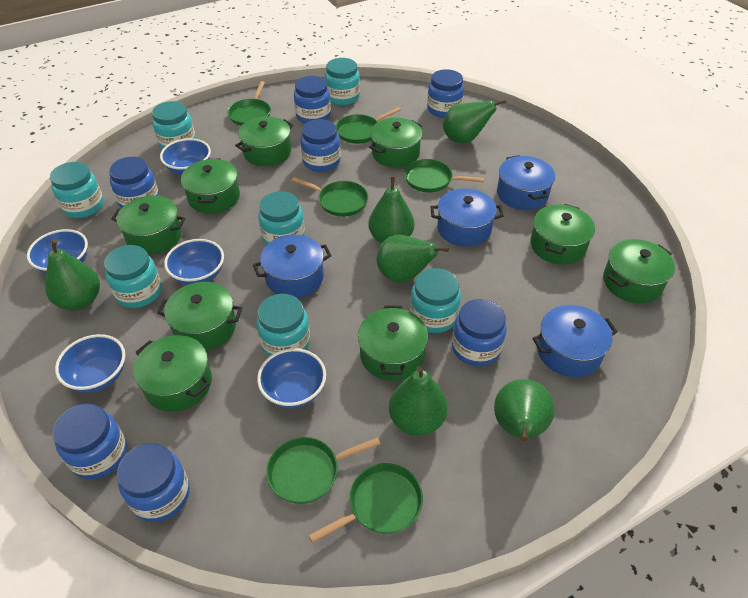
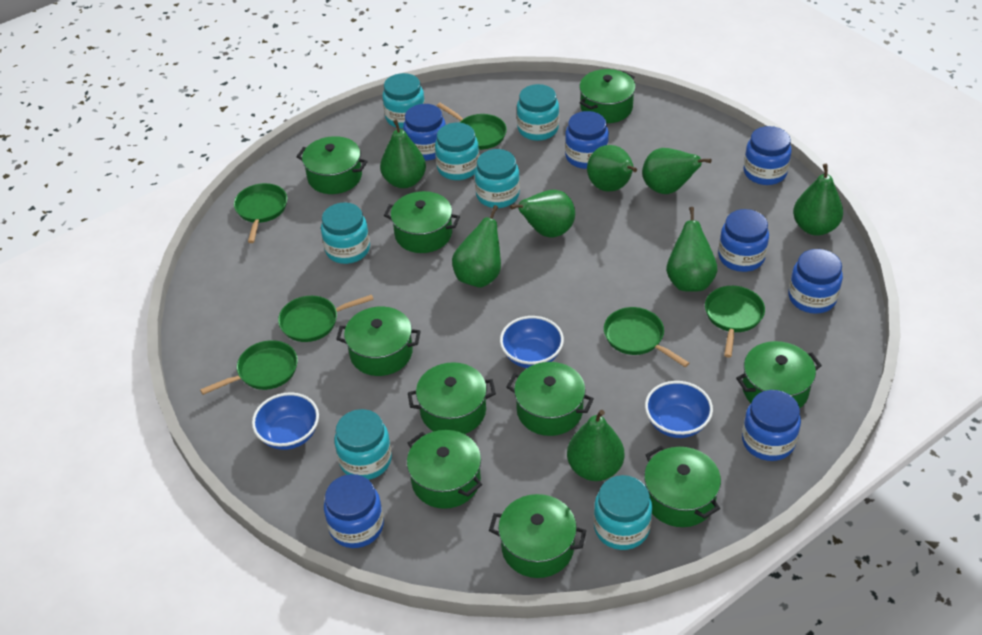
blue bowl: [27,229,88,274] [55,334,125,393] [160,138,211,175] [164,239,224,285] [257,348,326,408] = 5 -> [252,392,319,450] [500,316,564,368] [645,381,713,438] = 3
blue pot: [253,235,332,298] [430,188,503,247] [497,155,555,210] [533,305,618,377] = 4 -> none = 0
green pear: [45,239,100,310] [368,176,414,244] [377,235,449,283] [389,366,448,436] [443,99,506,143] [494,379,555,441] = 6 -> [380,119,426,188] [452,205,501,288] [510,190,575,238] [567,410,624,481] [587,145,637,192] [642,148,712,194] [666,207,717,292] [793,164,843,236] = 8
green pot: [111,195,186,254] [133,335,212,412] [157,282,242,351] [181,158,240,214] [235,116,294,166] [358,305,428,381] [369,118,422,168] [530,204,595,265] [603,239,675,303] = 9 -> [297,136,368,194] [336,306,421,376] [383,191,460,253] [407,430,482,509] [408,362,496,434] [489,494,586,578] [506,362,594,436] [579,69,636,123] [644,446,721,527] [736,341,822,408] = 10

